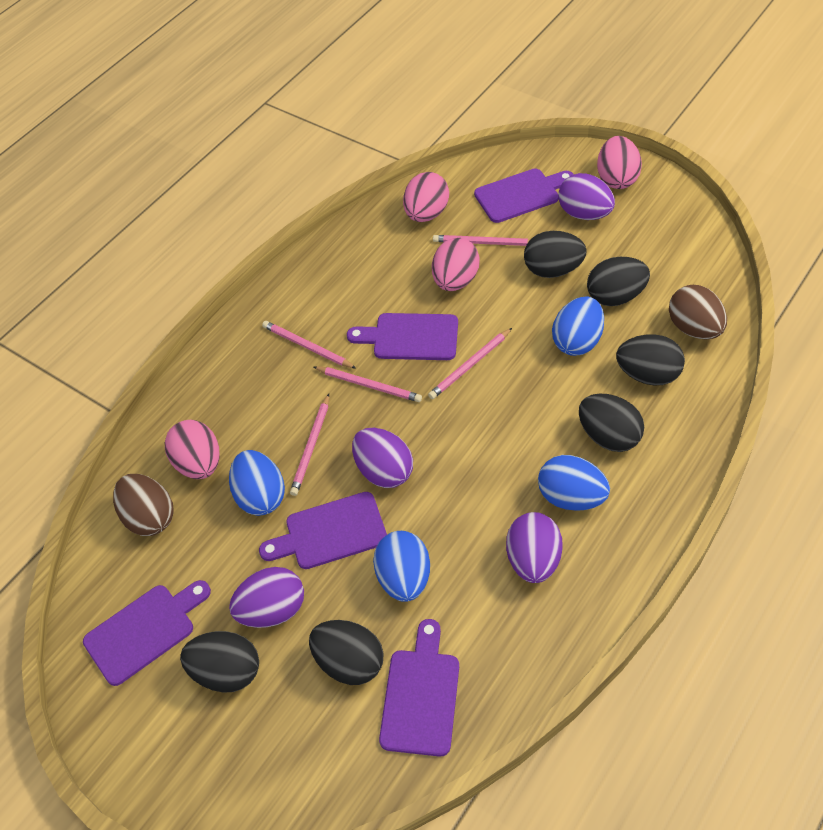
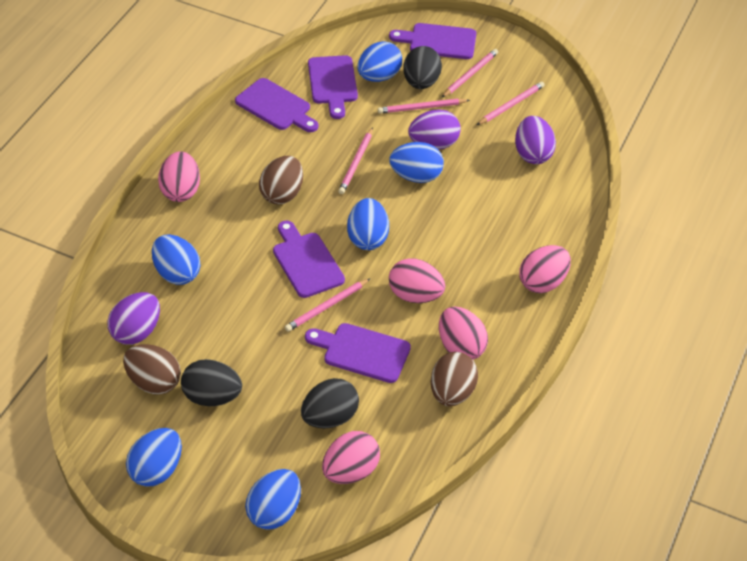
black egg: [180,631,259,693] [309,620,383,685] [524,231,587,278] [579,394,644,452] [587,257,650,306] [616,334,685,385] = 6 -> [181,359,242,406] [301,378,359,429] [403,46,442,89] = 3
blue egg: [229,450,285,516] [373,531,430,602] [538,455,610,511] [552,296,604,356] = 4 -> [126,428,182,487] [152,235,200,285] [245,469,301,530] [347,198,389,250] [357,41,402,82] [389,142,444,183] = 6
brown egg: [113,474,174,536] [669,285,727,340] = 2 -> [123,344,181,395] [259,156,303,204] [431,352,478,406] = 3
pink egg: [165,420,219,479] [403,172,449,222] [432,238,480,291] [597,136,642,189] = 4 -> [158,151,200,202] [322,431,380,484] [389,258,445,303] [439,307,488,360] [519,245,571,293] = 5
purple egg: [229,567,304,628] [352,428,413,488] [506,512,563,583] [558,173,615,220] = 4 -> [107,292,160,345] [408,110,461,149] [515,116,556,164] = 3

